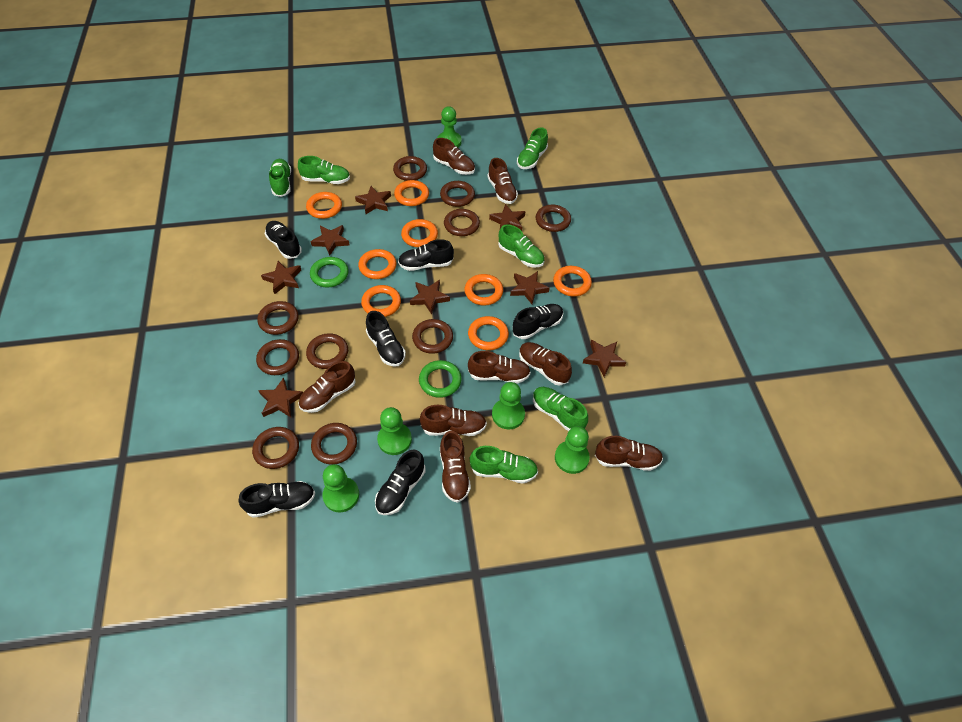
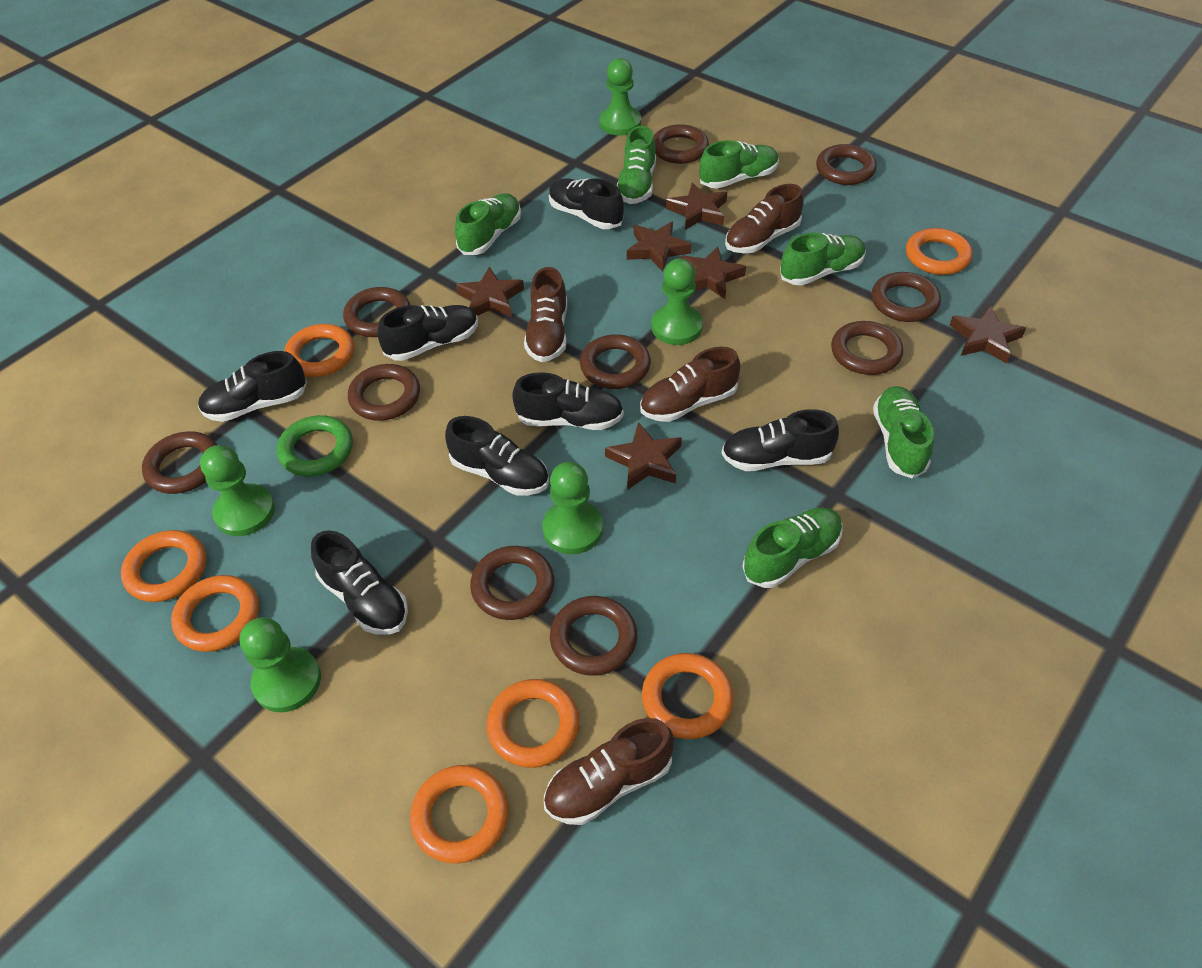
black shoe: [238,481,315,518] [265,221,302,259] [366,311,406,367] [375,449,425,515] [398,239,454,271] [512,304,563,339] = 6 -> [198,351,307,422] [311,530,408,635] [377,305,478,361] [445,416,549,496] [512,372,624,430] [549,178,624,229] [722,409,839,471] = 7
brown shoe: [299,361,356,413] [420,405,487,436] [433,138,475,175] [440,431,471,503] [468,351,531,383] [487,158,518,204] [519,342,572,385] [595,436,663,471] = 8 -> [524,267,567,362] [544,718,674,825] [640,347,740,422] [725,184,804,253] = 4
brown star: [258,377,303,417] [261,261,301,294] [311,225,350,256] [355,186,391,214] [410,280,450,314] [489,204,525,231] [510,271,550,304] [583,340,626,377] = 8 -> [456,267,524,317] [605,422,682,490] [627,222,692,272] [666,183,727,230] [680,246,746,299] [950,305,1026,364] = 6
green ring: [310,257,349,288] [419,360,462,398] = 2 -> [277,415,353,477] = 1
orange ring: [306,192,342,219] [358,249,396,279] [361,285,401,317] [394,180,429,206] [401,219,438,247] [464,274,503,306] [468,316,509,350] [553,266,592,297] = 8 -> [121,530,206,602] [171,575,259,652] [284,324,354,377] [410,765,509,864] [487,679,580,768] [642,653,734,739] [906,228,973,275] = 7

